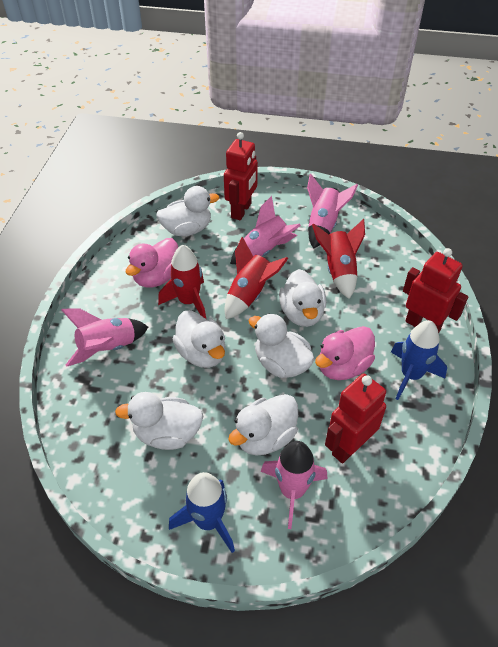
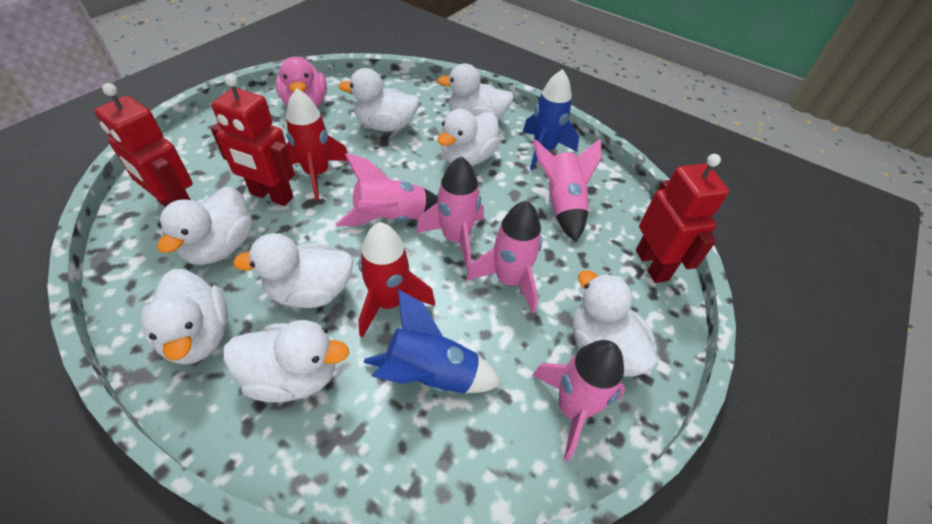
pink duck: [125,238,178,288] [315,326,375,380] = 2 -> [276,57,327,107] = 1
pink rocket: [61,308,148,367] [230,196,301,264] [261,441,327,529] [307,174,358,249] = 4 -> [336,153,438,226] [416,156,484,271] [466,200,542,314] [532,340,626,461] [533,138,602,242] = 5
red rocket: [158,245,206,319] [225,237,288,319] [312,219,365,299] = 3 -> [286,88,348,200] [358,222,435,338] = 2
white duck: [115,392,204,450] [156,186,219,236] [172,310,226,368] [228,394,298,456] [249,313,315,378] [279,269,326,327] = 6 -> [141,269,228,365] [158,186,252,265] [223,320,349,403] [233,233,354,308] [338,68,420,131] [437,63,514,120] [437,109,500,166] [573,270,657,377] = 8

